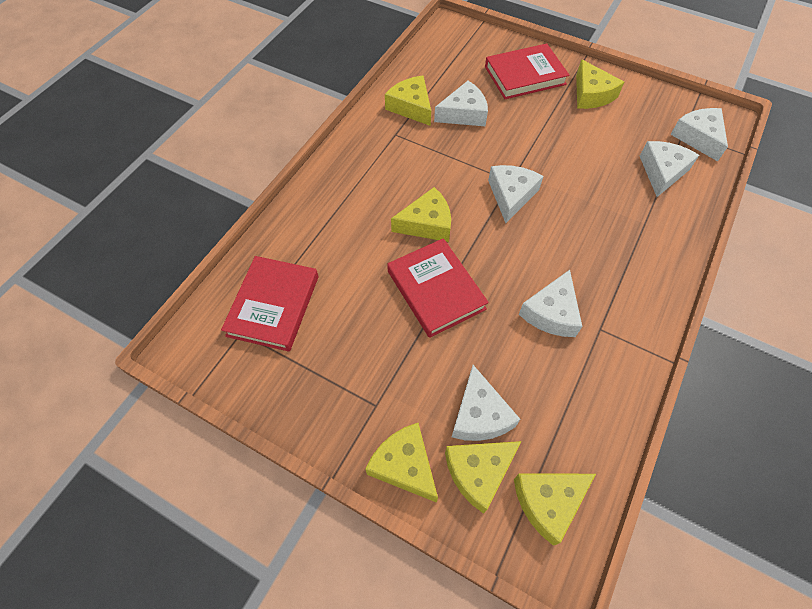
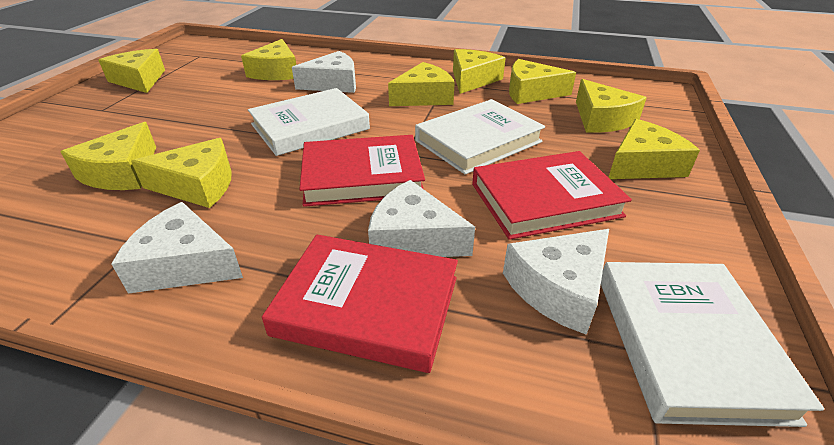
white book: none = 0 -> [248,88,370,156] [415,99,545,175] [601,262,824,427] = 3
white cheese: [434,81,488,126] [452,365,520,441] [488,165,544,223] [519,270,582,337] [640,141,699,197] [670,108,728,161] = 6 -> [111,202,243,294] [292,51,356,93] [368,180,475,257] [503,229,609,335] = 4
yellow cheese: [365,423,438,503] [385,76,431,126] [391,187,451,242] [445,441,522,514] [514,474,596,546] [576,59,624,109] = 6 -> [60,122,156,190] [98,49,165,93] [131,138,232,208] [241,39,296,80] [388,62,455,106] [453,49,506,94] [509,59,576,104] [576,79,647,133] [608,119,700,179] = 9

